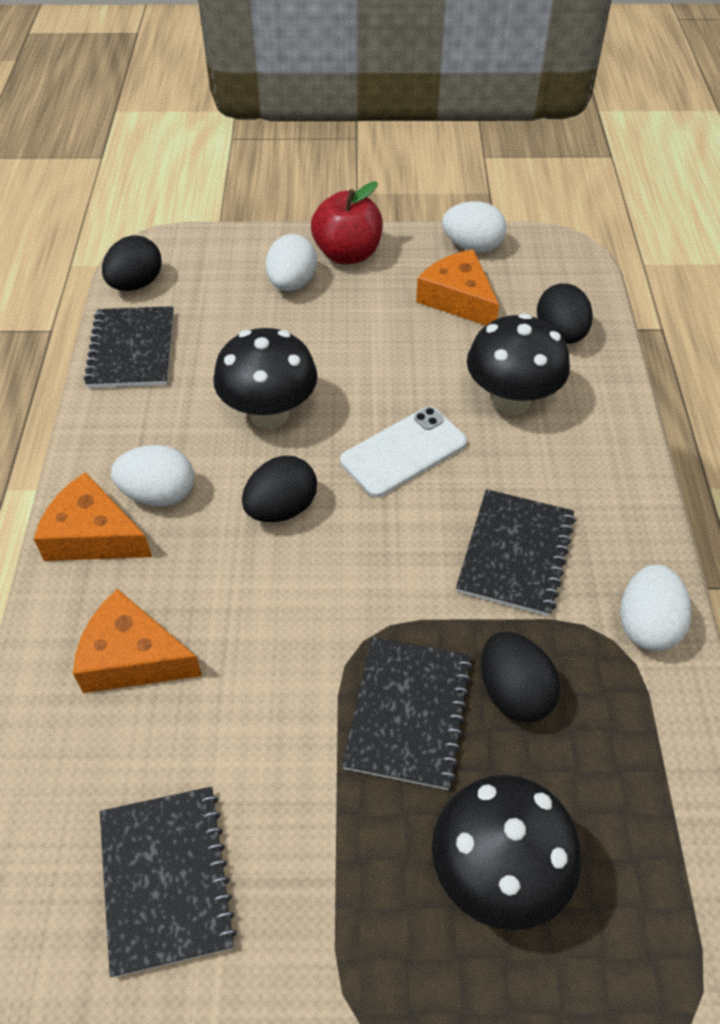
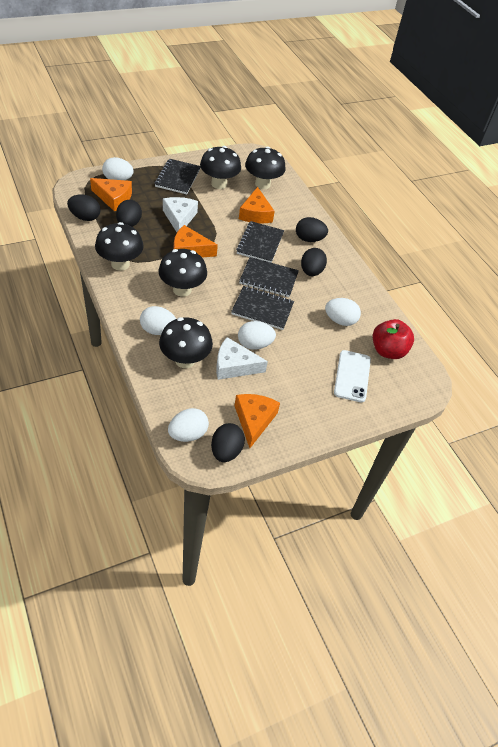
black egg: [102,235,162,291] [242,456,317,522] [481,632,560,722] [537,283,593,344] = 4 -> [67,194,101,221] [116,200,142,227] [211,423,245,462] [296,217,328,242] [301,248,327,276] = 5
black mushroom: [213,328,318,429] [432,775,581,930] [467,313,570,415] = 3 -> [95,222,143,271] [159,249,207,297] [159,317,213,368] [200,146,241,189] [245,146,286,189] = 5
orange cheese: [34,472,152,561] [73,589,202,693] [416,249,499,326] = 3 -> [90,178,132,212] [174,225,218,258] [234,394,280,448] [239,187,275,223] = 4
white cheese: none = 0 -> [163,197,198,232] [216,337,268,380] = 2
white egg: [111,445,194,506] [266,234,317,291] [442,201,507,253] [620,564,691,651] = 4 -> [102,157,134,180] [140,306,176,335] [168,408,209,442] [238,321,276,350] [325,298,361,326] = 5

